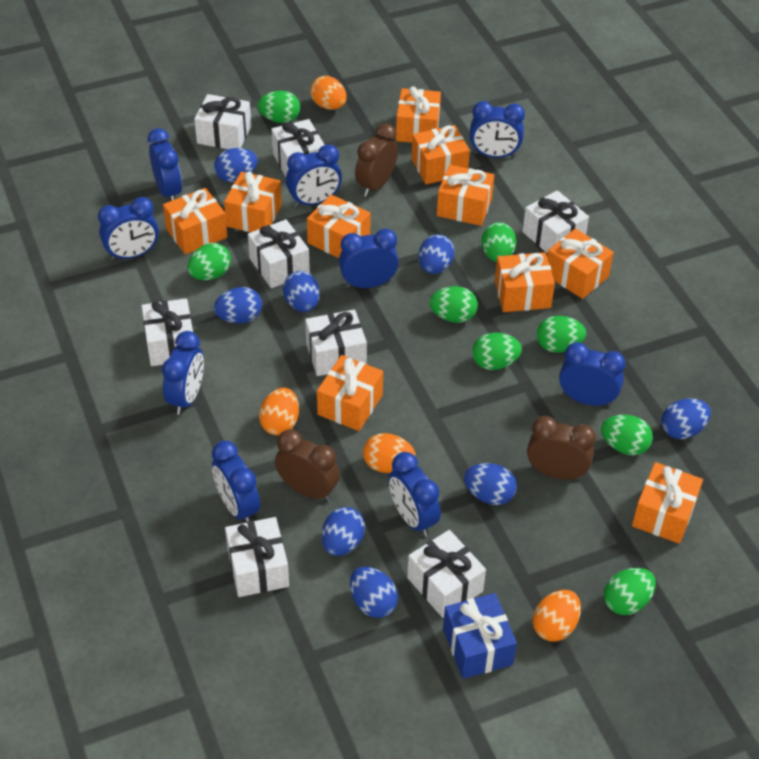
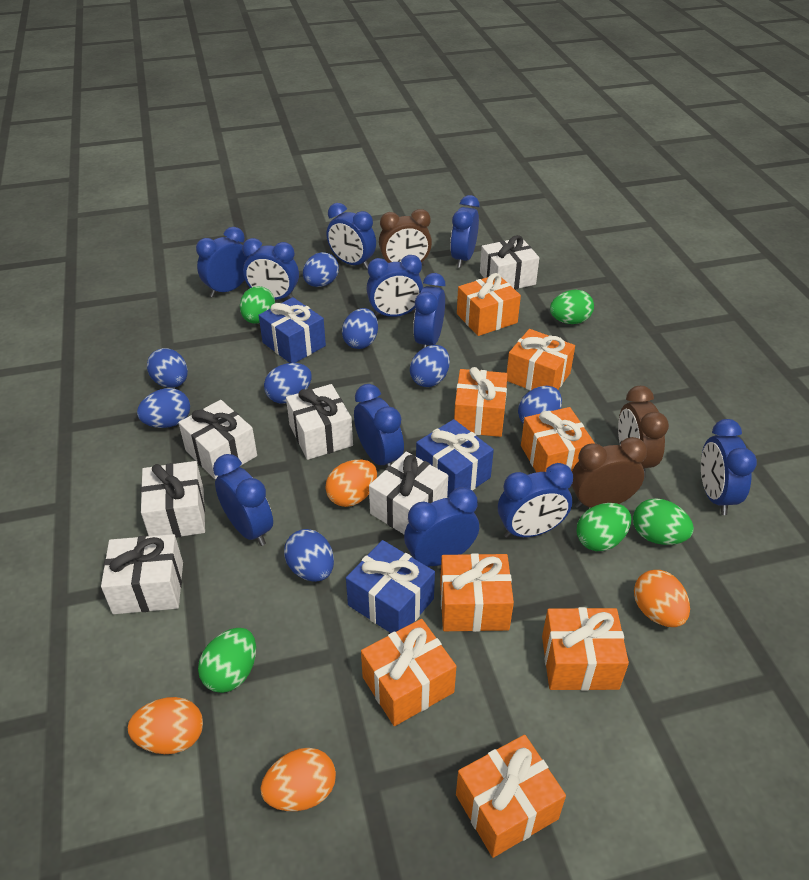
blue clock: [98,197,159,261] [148,128,182,201] [162,331,204,415] [212,441,260,523] [286,144,342,207] [339,228,399,288] [389,452,441,537] [470,101,525,158] [559,342,626,407] = 9 -> [196,227,248,297] [213,454,273,546] [242,238,299,300] [326,203,376,269] [354,384,404,467] [367,255,423,318] [404,487,479,566] [413,273,445,349] [450,195,480,268] [498,463,573,538] [701,419,757,515] = 11
blue gift: [443,593,517,679] = 1 -> [259,297,326,363] [346,540,435,633] [416,419,494,498] = 3
green egg: [187,243,231,280] [258,91,300,123] [429,286,478,323] [472,333,522,370] [482,222,516,262] [536,316,586,353] [601,415,653,455] [604,568,656,615] = 8 -> [198,628,256,693] [240,286,275,323] [550,290,594,324] [576,503,631,551] [633,498,694,545] = 5
orange gift: [163,188,227,254] [224,171,282,232] [307,194,371,258] [317,355,383,431] [396,86,441,143] [412,125,470,184] [437,165,494,226] [495,252,555,312] [547,228,614,299] [632,462,703,544] = 10 -> [361,619,457,726] [440,553,514,632] [454,367,507,437] [456,735,566,858] [457,273,521,336] [507,329,575,391] [521,407,594,472] [542,607,629,691] = 8
white gift: [142,298,193,366] [194,94,251,149] [225,517,289,597] [248,219,310,288] [271,119,324,177] [305,309,367,376] [407,530,486,618] [523,190,589,254] = 8 -> [101,534,183,614] [141,461,205,538] [178,400,257,480] [286,384,353,460] [369,452,448,534] [480,235,539,290] = 6

